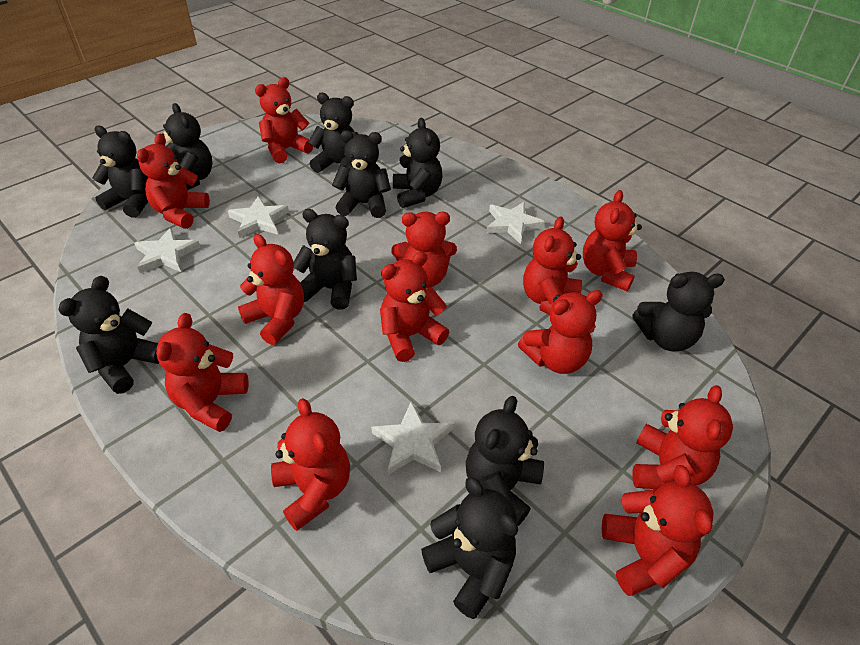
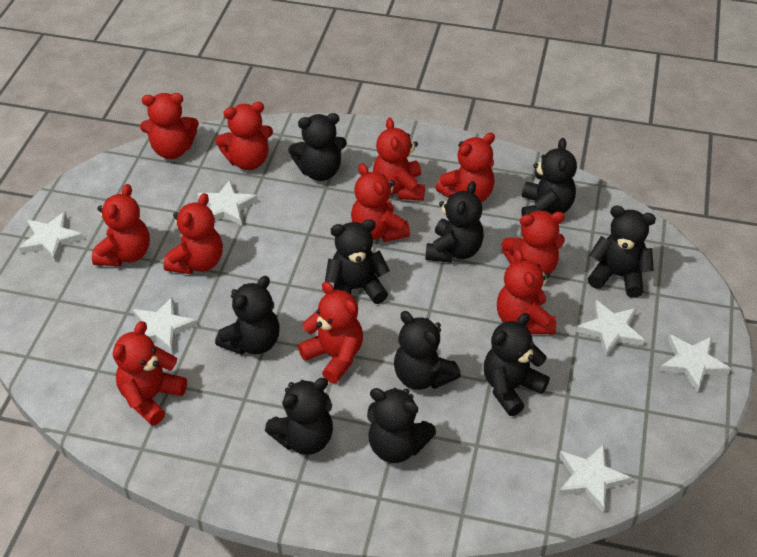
red teddy bear: [137,134,210,229] [156,313,249,432] [238,234,304,345] [255,77,313,163] [271,398,350,531] [380,252,449,362] [391,212,457,288] [518,290,603,374] [523,216,582,315] [583,190,642,291] [602,465,713,596] [632,385,733,489] = 12 -> [92,184,150,266] [113,321,187,426] [140,93,199,159] [163,193,223,274] [215,102,273,170] [298,281,363,383] [351,163,410,242] [373,118,425,201] [436,133,495,202] [497,249,556,334] [502,211,565,274] = 11
white star: [134,228,200,273] [228,196,289,238] [371,402,453,475] [486,202,545,244] = 4 -> [19,212,84,262] [133,297,197,354] [197,180,258,226] [559,444,632,512] [576,300,645,357] [660,335,731,393] = 6

